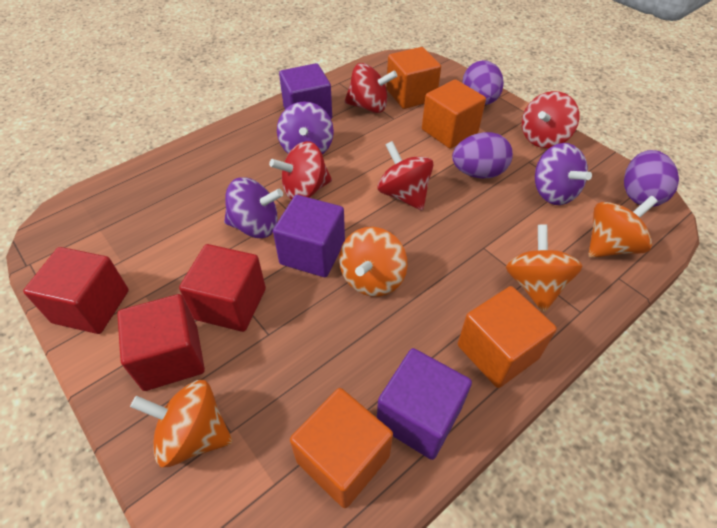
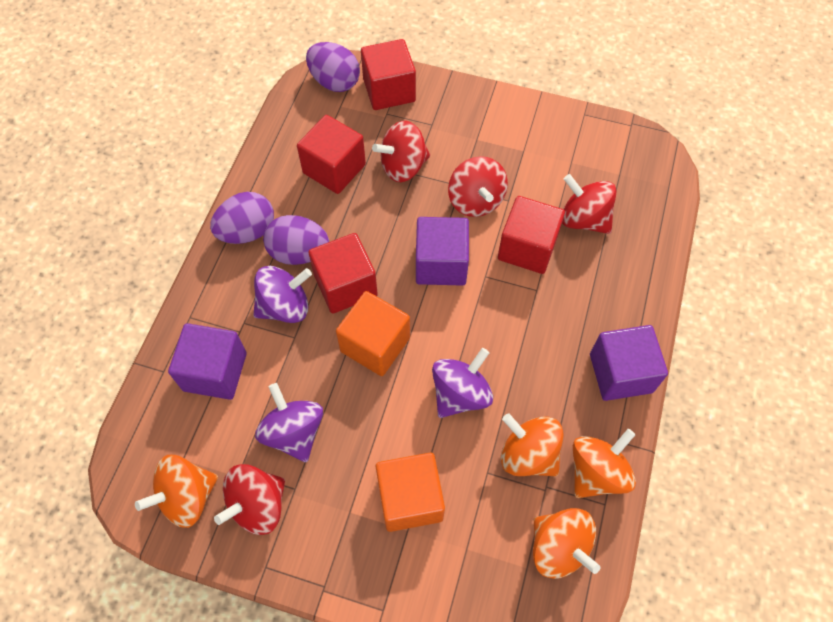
orange cube: [290,388,393,508] [386,47,441,109] [422,79,486,149] [458,286,557,388] = 4 -> [336,291,410,376] [376,453,445,532] = 2
red cube: [23,247,129,334] [117,294,205,391] [179,244,266,332] = 3 -> [297,115,366,194] [309,233,378,314] [361,39,416,110] [498,196,565,274] = 4

